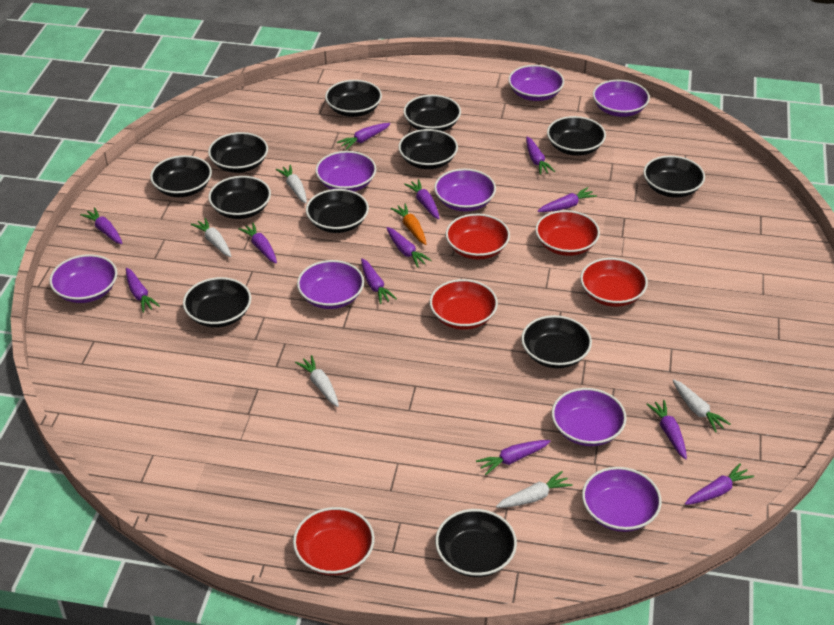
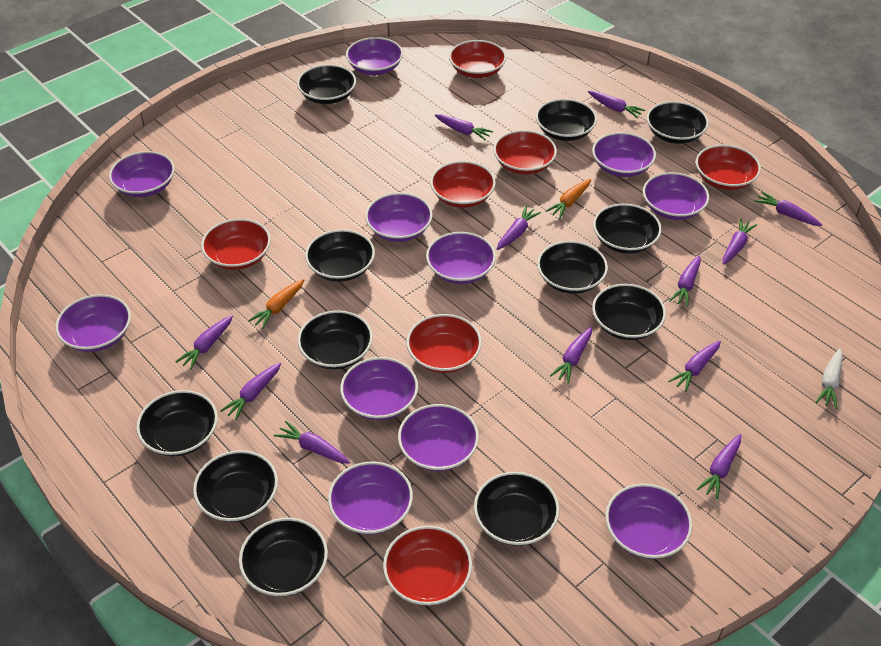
orange carrot: [390,203,426,245] = 1 -> [248,279,304,329] [545,179,591,219] = 2
purple bowl: [49,254,117,303] [297,260,364,309] [316,151,376,192] [434,169,496,212] [508,65,564,101] [552,388,627,446] [582,467,662,532] [593,80,650,117] = 8 -> [55,294,131,352] [109,151,175,197] [328,461,413,535] [340,357,418,420] [346,37,403,75] [365,193,432,242] [398,404,479,471] [426,232,496,284] [592,132,656,177] [605,484,692,559] [643,172,709,220] = 11
red bowl: [293,507,375,575] [430,279,498,330] [445,214,510,259] [535,210,600,256] [580,258,648,307] = 5 -> [201,219,271,270] [383,526,472,605] [407,314,482,373] [430,161,496,208] [449,40,506,78] [493,130,557,175] [696,145,761,190] = 7
white carrot: [191,218,231,257] [276,165,307,203] [295,355,339,407] [496,471,573,508] [673,379,730,433] = 5 -> [816,348,843,409] = 1

